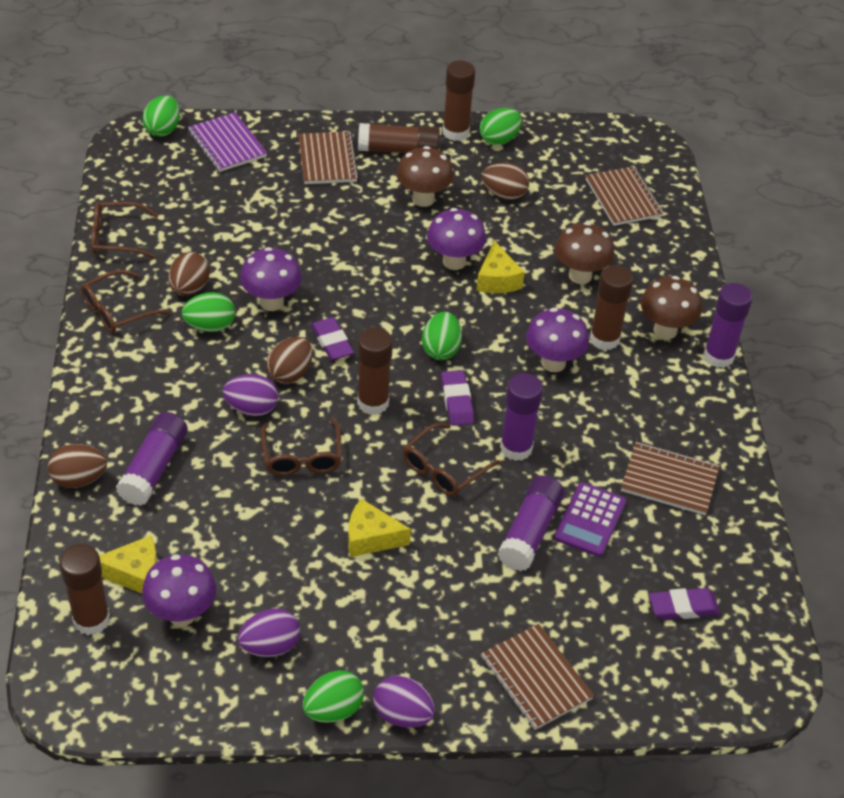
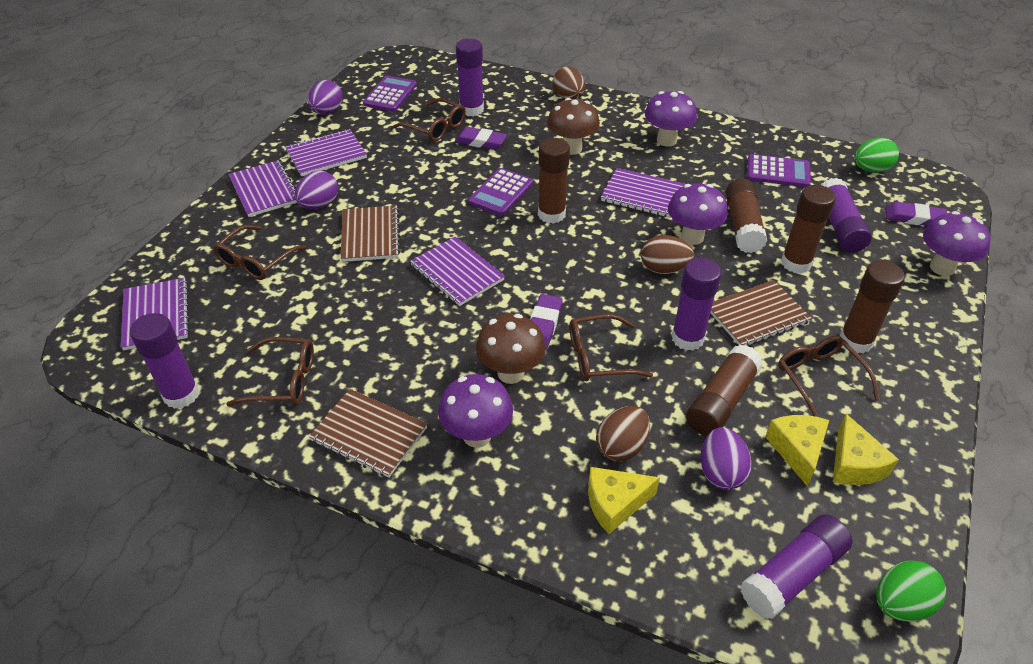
brown egg: [48,444,107,488] [168,252,210,296] [266,337,313,384] [482,163,529,200] = 4 -> [552,66,585,99] [596,406,650,461] [641,235,694,274] = 3
brown glasses: [81,270,170,333] [91,202,159,259] [261,419,342,476] [403,423,500,496] = 4 -> [213,225,307,280] [226,337,314,406] [393,98,466,142] [569,314,653,381] [778,336,880,417] = 5
brown mushroom: [397,146,454,207] [555,222,614,284] [641,276,702,339] = 3 -> [476,314,546,384] [547,98,600,155] = 2
brown notebook: [298,131,359,184] [481,624,594,730] [586,166,663,226] [621,442,720,515] = 4 -> [309,389,427,478] [340,205,400,262] [711,280,812,346] = 3
green egg: [142,95,180,137] [182,292,235,332] [303,670,364,723] [422,312,462,360] [479,108,522,145] = 5 -> [854,138,899,173] [876,561,946,621] = 2
purple calculator: [554,482,626,557] = 1 -> [363,76,417,112] [468,168,533,216] [747,154,811,187] = 3
purple glue stick: [116,412,188,506] [498,475,564,571] [500,373,543,461] [704,283,753,368] = 4 -> [130,313,199,409] [456,38,484,116] [672,258,721,351] [740,514,852,619] [821,178,872,253] = 5
purple notebook: [188,112,267,172] = 1 -> [121,278,189,350] [228,160,297,217] [286,129,367,176] [410,237,505,306] [601,168,685,218] = 5

